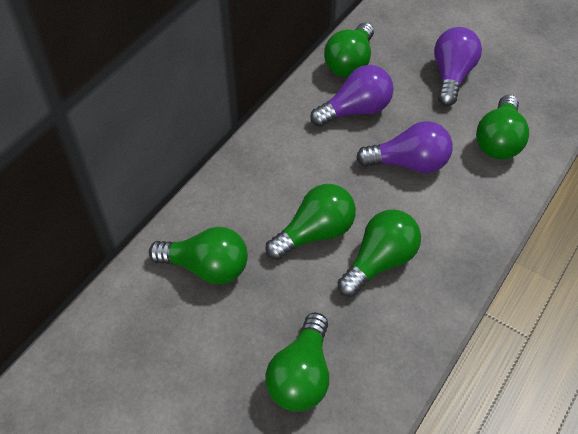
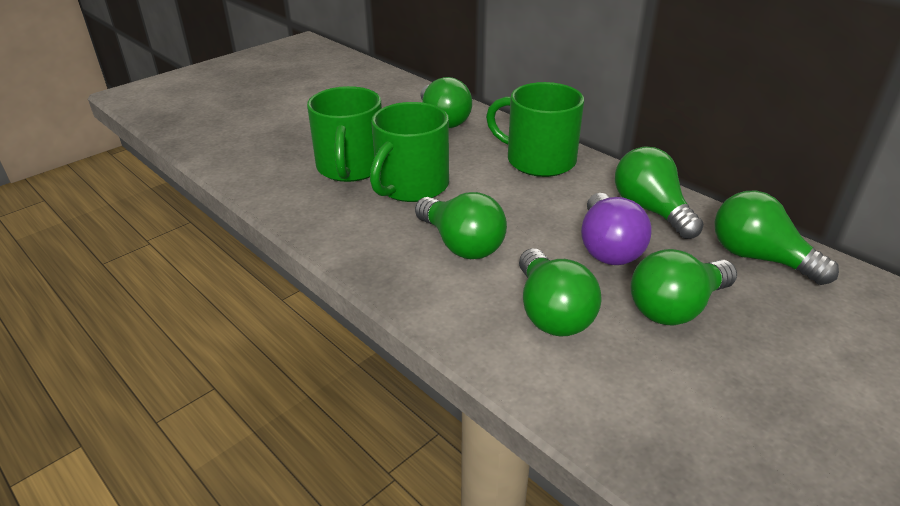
green mug: none = 0 -> [307,86,382,182] [370,102,449,202] [486,82,584,177] = 3
purple light bulb: [310,65,394,127] [356,121,452,173] [434,27,482,106] = 3 -> [581,193,652,265] = 1

